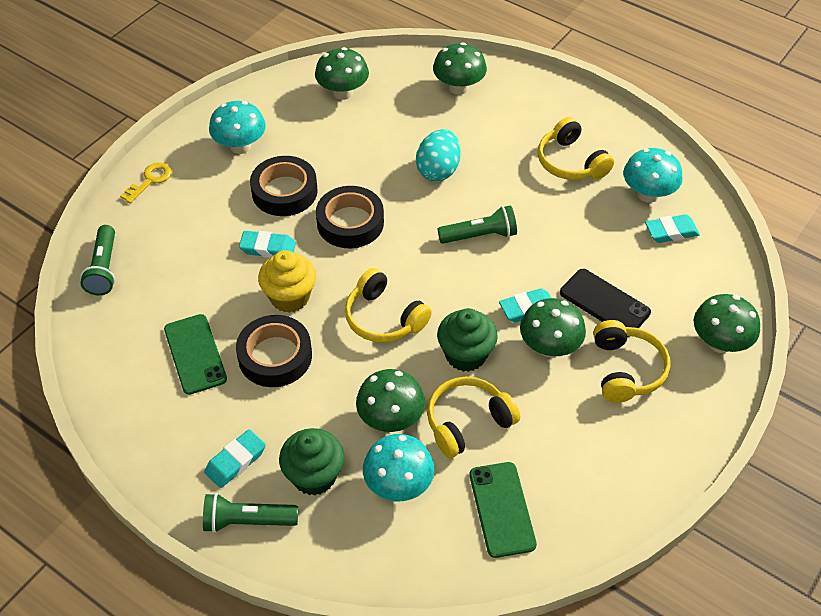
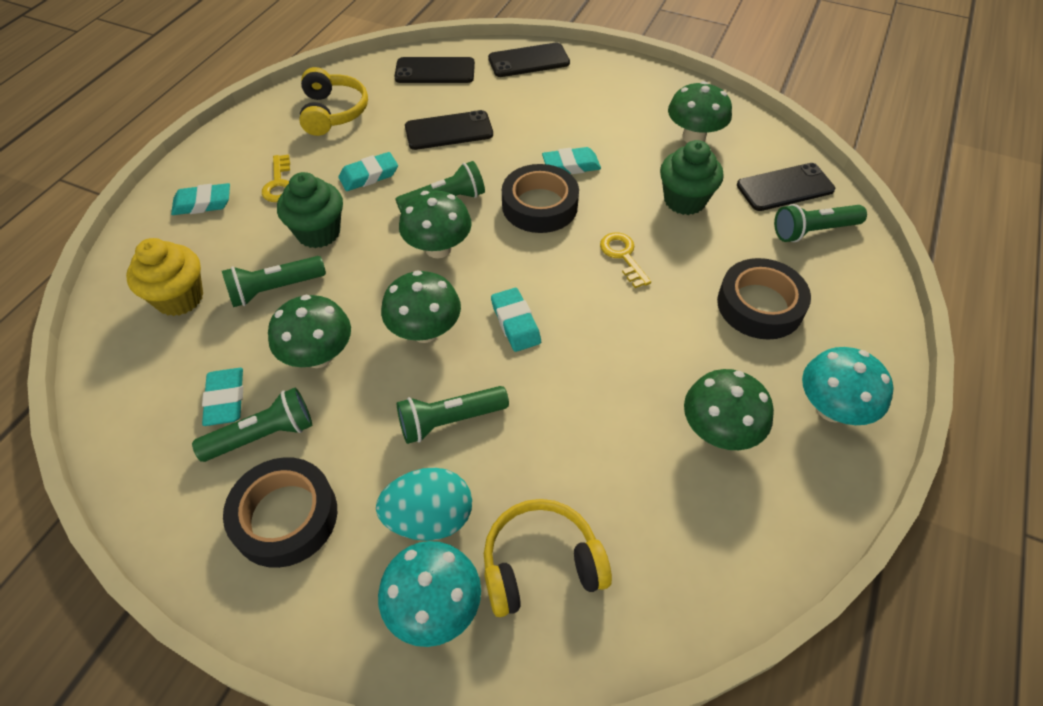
black phone: [560,269,651,337] = 1 -> [394,57,475,83] [405,110,493,150] [488,43,570,77] [737,163,835,211] = 4
green flashlight: [80,225,115,295] [203,493,298,533] [438,205,517,244] = 3 -> [192,388,312,462] [222,256,326,307] [396,161,485,213] [397,386,509,444] [774,204,867,242] = 5
green phone: [164,314,227,395] [469,462,537,558] = 2 -> none = 0
turquoise eraser: [204,429,266,488] [239,231,296,258] [499,288,551,322] [645,214,700,243] = 4 -> [171,183,230,215] [202,368,243,426] [339,152,398,191] [491,288,541,352] [542,147,601,174] = 5
turquoise mushroom: [209,101,266,154] [363,434,435,502] [623,148,683,203] = 3 -> [378,541,481,647] [802,347,893,425] = 2
yellow headphones: [345,268,432,343] [427,377,520,458] [538,117,614,180] [593,320,671,403] = 4 -> [300,67,368,136] [484,499,612,617] = 2
yellow key: [120,162,172,203] = 1 -> [262,155,290,202] [600,232,651,288] = 2

